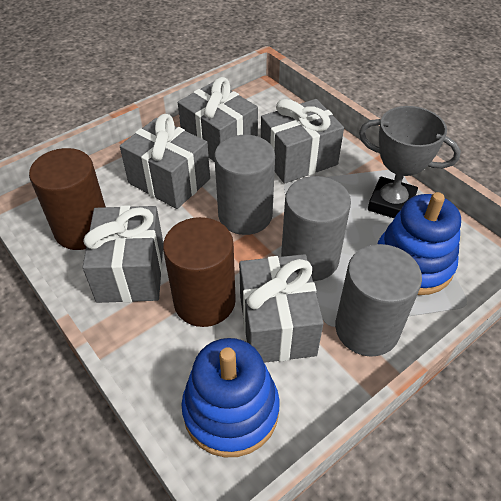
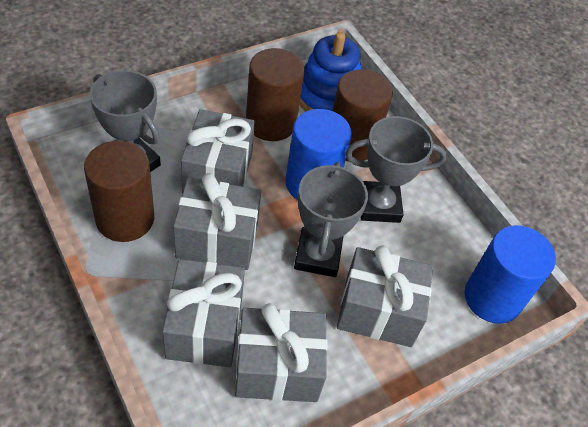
blue cylinder: none = 0 -> [285,109,352,200] [465,225,556,324] = 2
blue stacking toy: [181,338,280,457] [378,192,461,295] = 2 -> [299,32,361,111] = 1
brown cylinder: [29,148,106,250] [163,217,236,327] = 2 -> [84,141,154,242] [246,48,305,141] [332,69,393,162] = 3
grey cylinder: [214,135,275,235] [281,176,351,281] [335,244,422,357] = 3 -> none = 0
grey trophy: [359,106,461,218] = 1 -> [90,70,161,172] [294,162,368,277] [345,116,447,223] = 3

